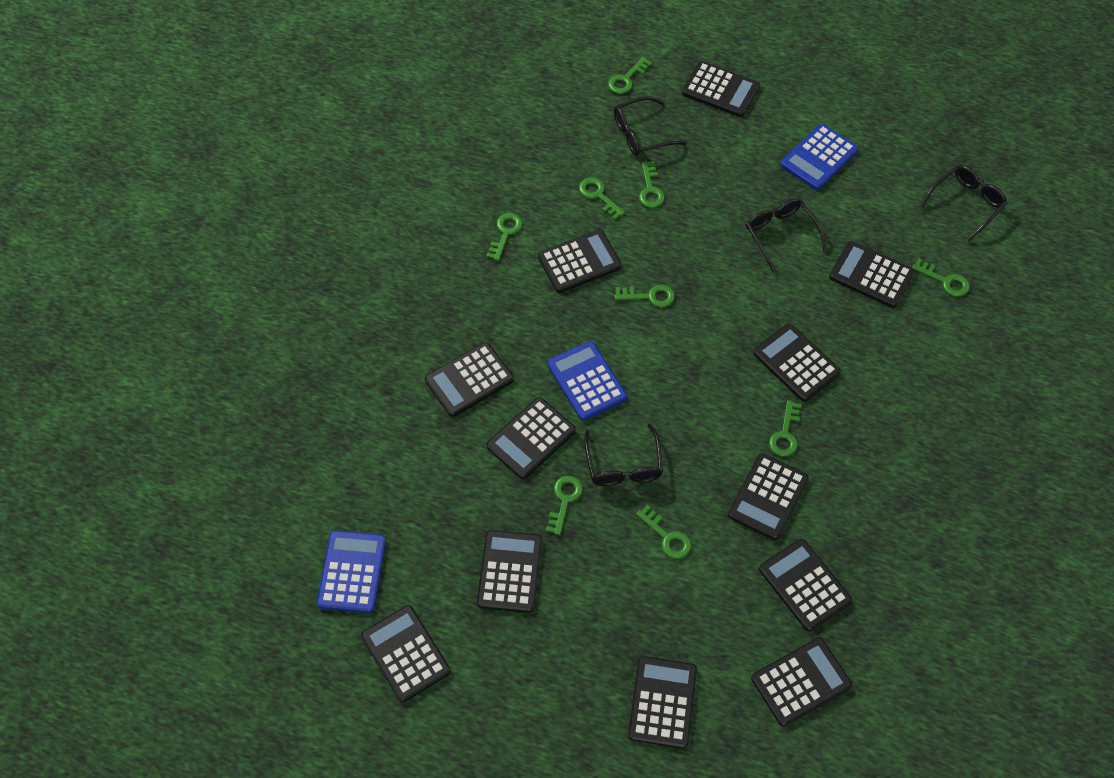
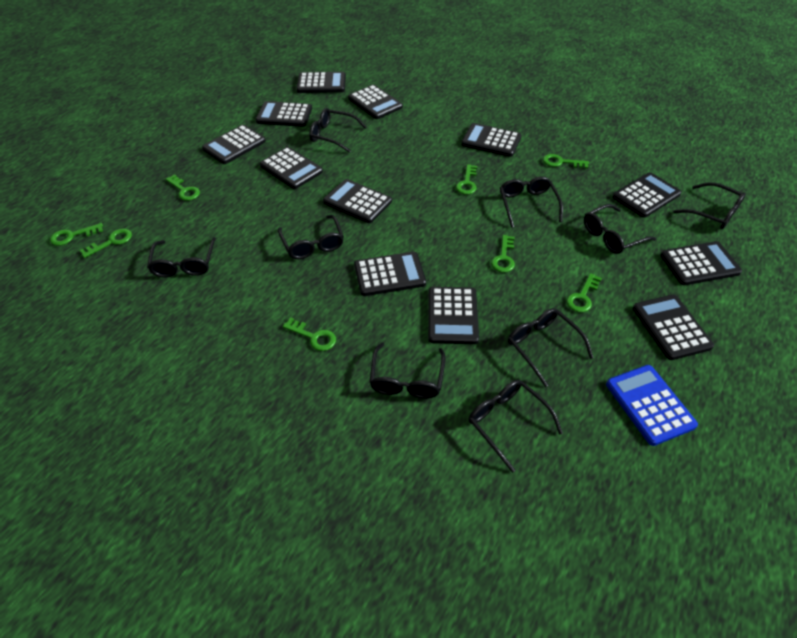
black glasses: [584,424,663,486] [614,96,687,156] [746,199,827,273] [920,165,1007,242] = 4 -> [147,237,216,277] [278,215,344,259] [309,108,366,153] [369,343,446,399] [468,380,563,473] [500,177,563,227] [508,308,594,387] [584,204,657,254] [673,182,746,229] = 9
blue calculator: [317,531,386,613] [547,341,627,421] [781,124,858,190] = 3 -> [606,365,698,446] = 1
green key: [486,213,522,261] [546,476,583,535] [579,177,625,220] [608,57,652,94] [614,284,675,307] [636,505,691,559] [639,161,665,208] [769,400,801,456] [912,258,970,297] = 9 -> [50,223,103,246] [79,229,132,258] [165,174,200,201] [283,318,336,351] [456,164,477,195] [491,235,515,273] [543,154,589,169] [566,273,602,312] = 8

